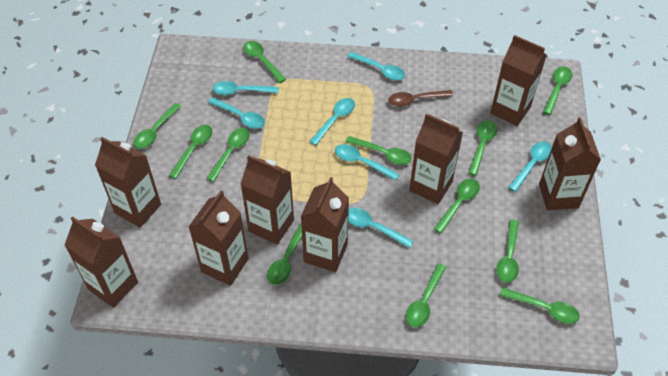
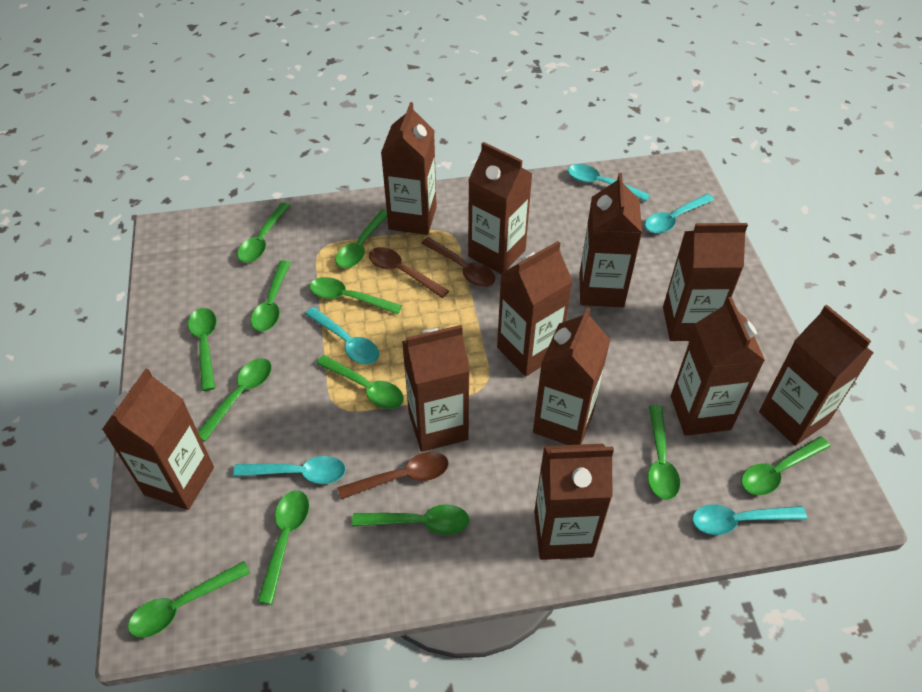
brown carton: [65,216,138,308] [95,137,161,228] [188,190,249,286] [241,155,294,245] [301,177,349,272] [409,113,463,204] [490,35,547,126] [539,117,601,211] = 8 -> [102,369,214,510] [381,102,437,235] [402,325,470,452] [468,142,533,274] [497,241,573,377] [533,307,610,445] [534,444,614,560] [579,173,642,307] [663,223,748,341] [671,297,765,436] [759,305,873,446] = 11
brown spoon: [389,90,453,107] = 1 -> [338,452,449,499] [369,247,449,298] [421,237,495,287] = 3
turquoise spoon: [208,97,265,129] [213,81,279,95] [309,98,355,146] [335,144,400,181] [347,52,405,80] [348,208,413,248] [508,142,552,192] = 7 -> [233,456,346,484] [305,307,379,364] [568,164,650,202] [645,194,714,233] [692,505,807,535] = 5

